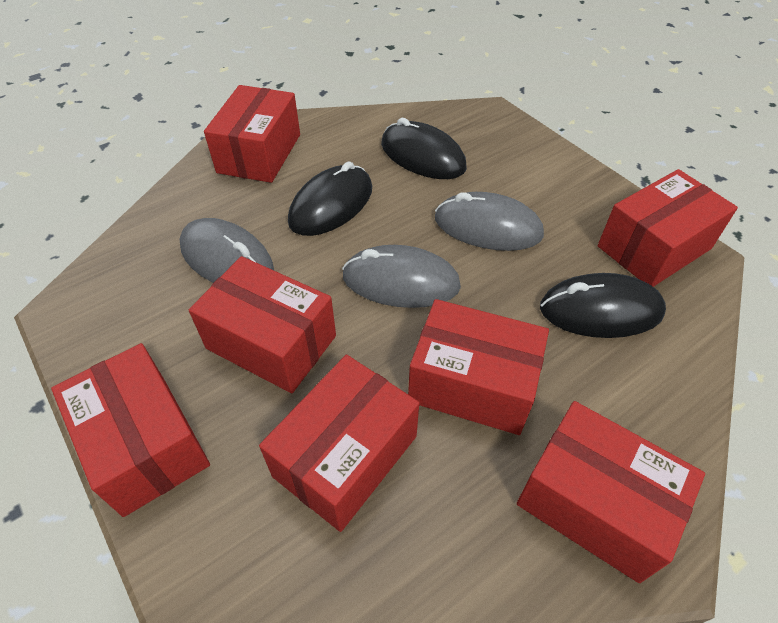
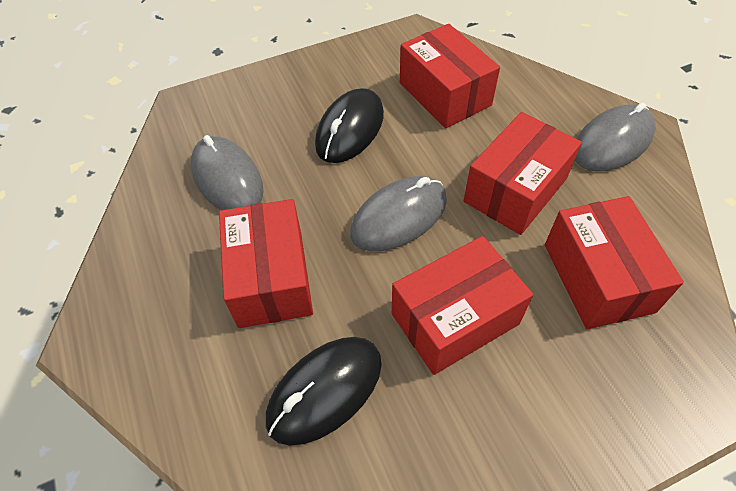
black mouse: [288,161,372,236] [381,118,467,179] [540,273,666,338] = 3 -> [266,337,382,446] [315,88,384,163] = 2
red box: [51,343,210,517] [189,256,336,393] [204,85,300,183] [259,355,419,532] [408,299,549,435] [517,401,705,583] [598,169,738,287] = 7 -> [219,199,313,328] [392,236,533,375] [400,24,500,128] [464,112,582,235] [545,196,684,329] = 5

